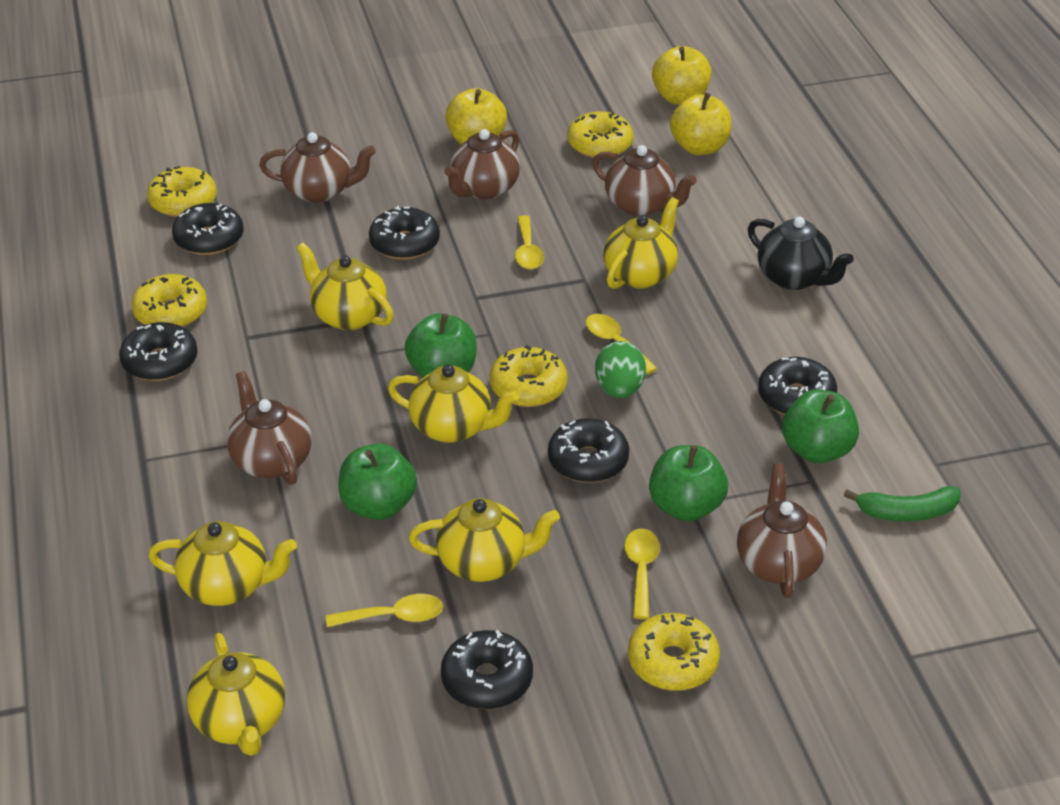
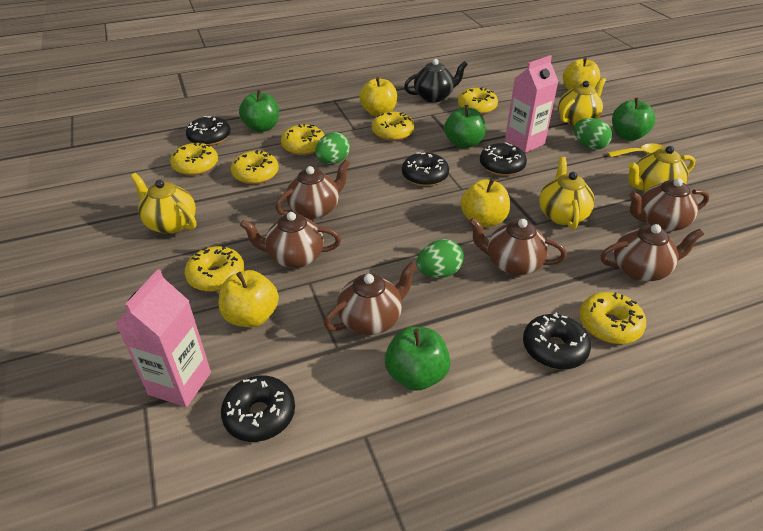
black donut: [119,322,198,381] [172,203,243,255] [369,206,440,260] [441,630,533,709] [548,418,629,483] [758,357,837,415] = 6 -> [186,116,230,146] [221,375,295,442] [402,152,449,186] [480,142,527,176] [523,312,591,369] = 5
brown teapot: [227,371,312,485] [259,132,376,203] [444,129,520,199] [592,145,697,216] [737,463,827,598] = 5 -> [240,212,341,268] [275,160,350,219] [324,261,417,335] [468,218,567,276] [601,224,704,282] [629,178,709,232] = 6
green banana: [844,486,961,521] = 1 -> none = 0
green egg: [595,341,646,398] = 1 -> [315,132,350,164] [417,239,464,278] [574,118,612,150] = 3
pink carton: none = 0 -> [115,269,211,407] [505,55,559,153] = 2
yellow apple: [445,88,507,144] [652,46,712,105] [670,92,732,155] = 3 -> [219,270,279,328] [359,77,397,117] [461,178,510,228] [563,57,600,91] = 4
yellow donut: [131,274,207,327] [147,166,217,217] [490,345,568,407] [568,112,633,159] [628,613,720,691] = 5 -> [170,142,218,176] [185,246,244,292] [231,150,279,184] [281,124,325,155] [372,112,414,141] [458,87,498,114] [579,292,646,344] = 7
yellow spoon: [326,594,443,627] [515,215,544,269] [586,314,658,374] [624,529,660,619] = 4 -> [608,143,666,157] = 1
yellow teapot: [148,521,297,606] [187,633,285,756] [296,242,394,330] [388,365,519,443] [409,498,560,582] [603,197,679,289] = 6 -> [130,173,196,234] [539,157,595,230] [558,77,606,126] [628,146,695,192] = 4

